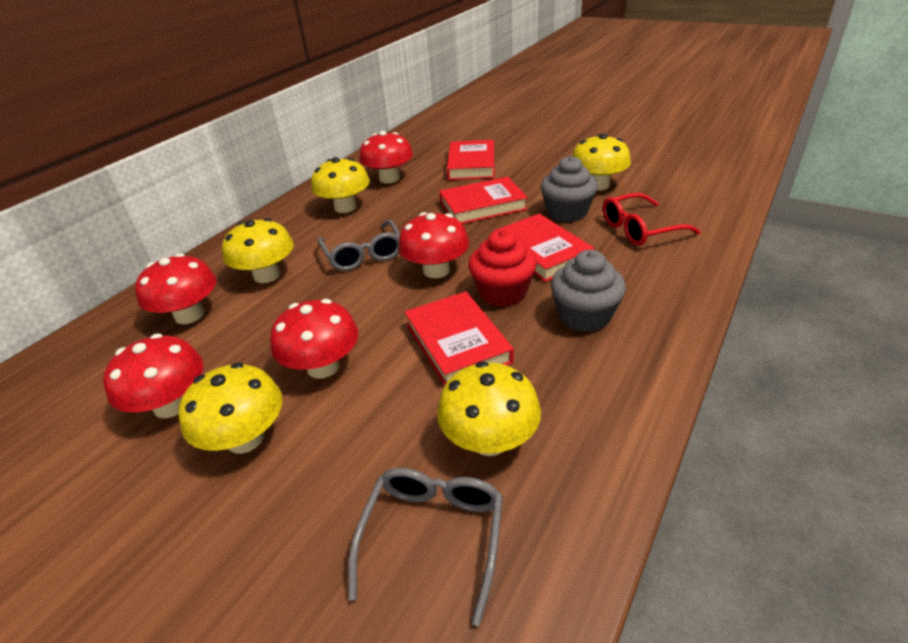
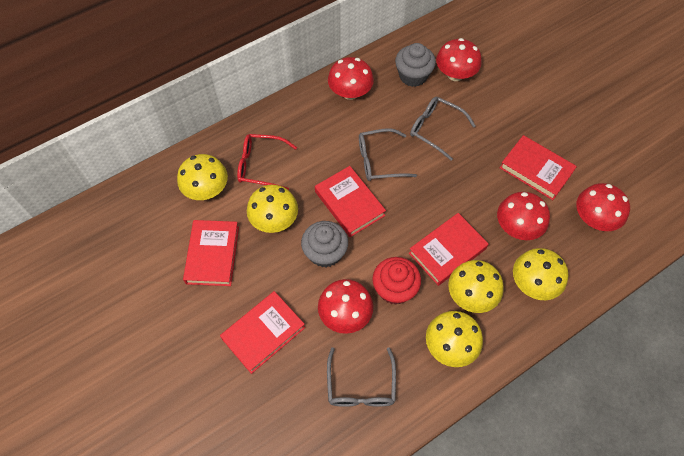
grey glasses: [317,220,400,271] [348,468,503,626] = 2 -> [327,347,396,407] [359,128,417,181] [410,97,476,161] = 3
red book: [405,291,514,386] [439,177,528,224] [447,140,495,180] [494,214,595,282] = 4 -> [183,220,239,286] [220,291,305,374] [315,166,386,237] [409,213,489,286] [500,135,577,200] = 5

